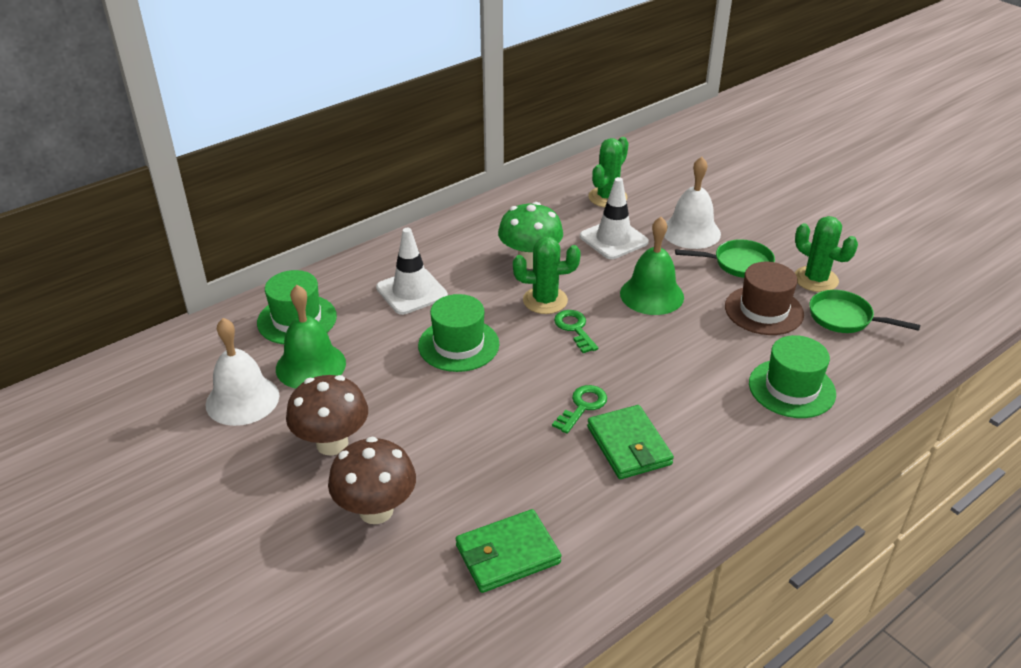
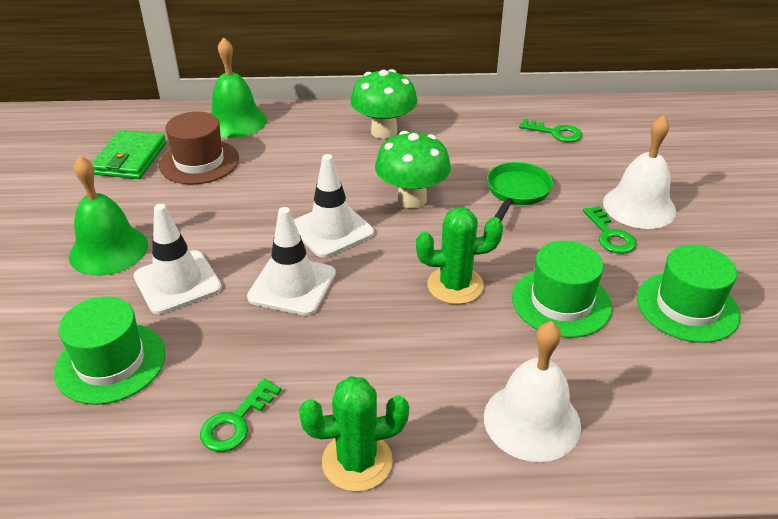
brown mushroom: [286,375,368,456] [328,437,416,524] = 2 -> none = 0
green cactus: [513,236,581,314] [588,137,629,207] [795,216,858,292] = 3 -> [299,376,409,492] [416,207,503,304] = 2
green key: [552,385,607,434] [554,310,598,353] = 2 -> [200,379,281,452] [519,119,582,142] [583,206,636,254] = 3
green mushroom: [498,202,563,269] = 1 -> [350,69,417,139] [375,131,451,208] = 2
green pan: [675,239,775,278] [809,290,920,333] = 2 -> [487,162,553,221] = 1
green wallet: [456,509,561,593] [587,405,674,479] = 2 -> [92,130,166,179] = 1
white traffic cone: [376,228,448,315] [580,177,649,259] = 2 -> [134,204,222,314] [247,207,336,316] [294,154,374,258] = 3

